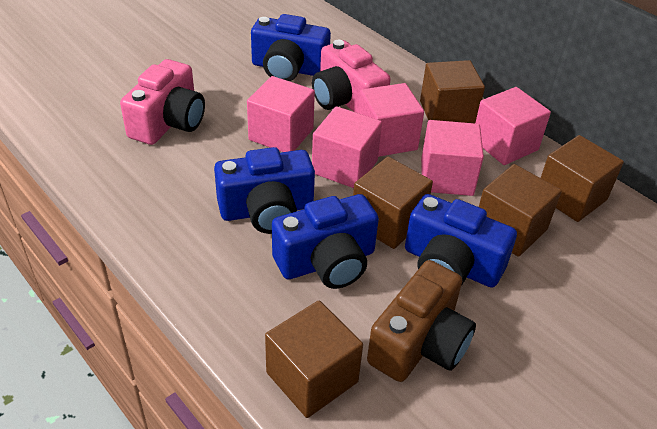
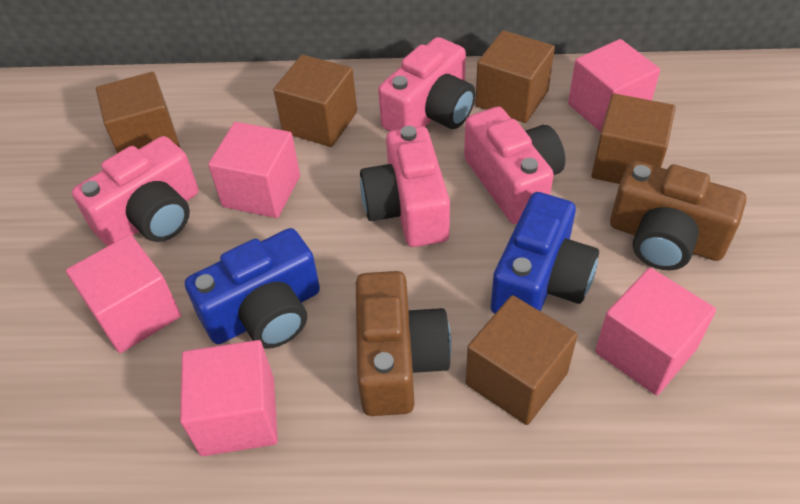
blue camera: [214,147,315,234] [251,14,331,81] [272,194,379,289] [405,194,517,288] = 4 -> [185,228,320,349] [491,192,599,314] = 2
brown camera: [367,260,476,382] = 1 -> [356,271,452,416] [610,161,746,270] = 2
pink camera: [120,59,205,145] [312,40,391,113] = 2 -> [72,136,198,246] [360,126,450,247] [378,37,476,131] [464,107,565,224] = 4

